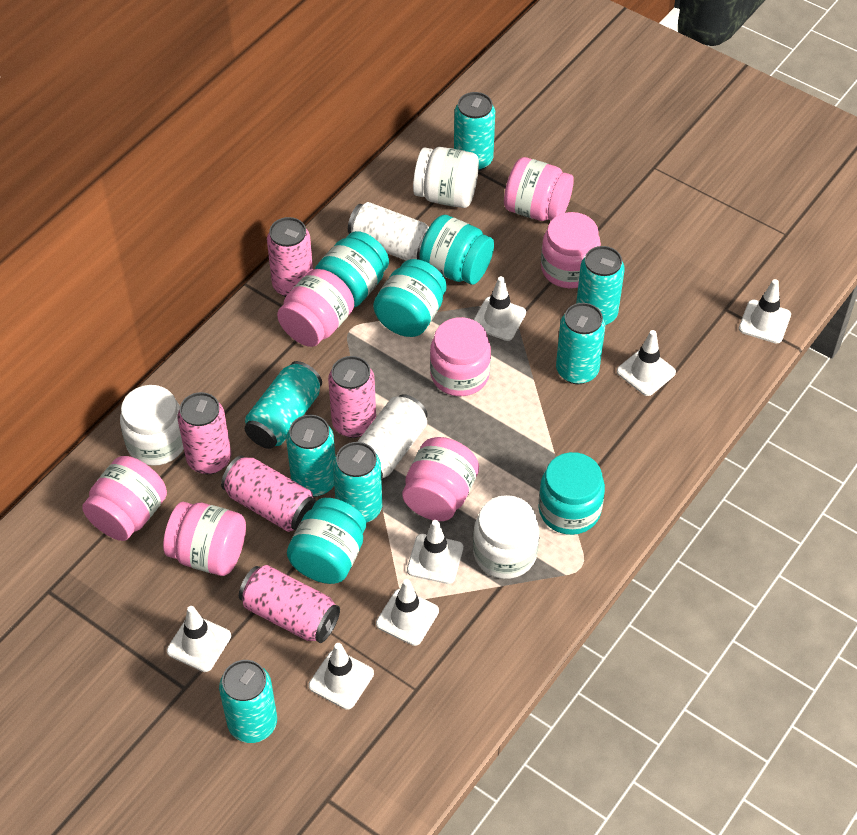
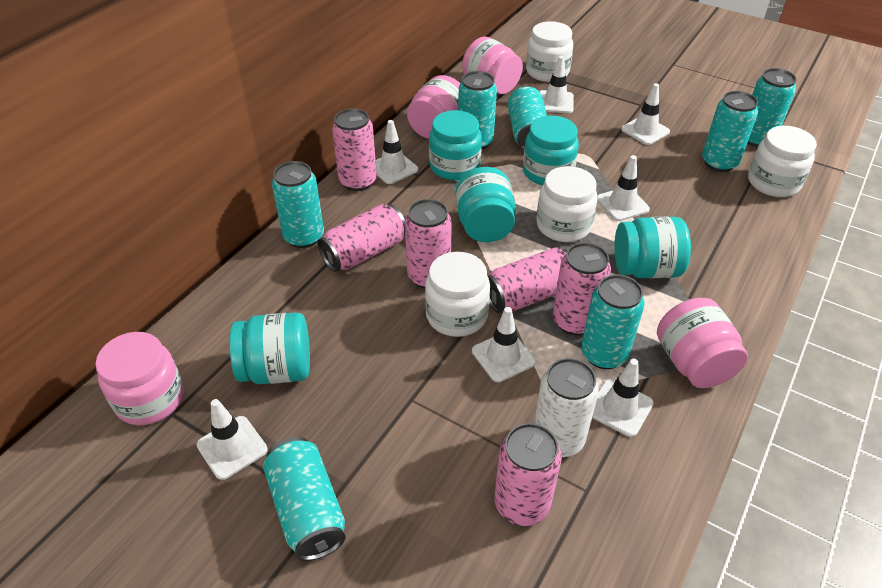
pink can: [177,392,231,474] [221,455,316,532] [239,565,340,643] [267,217,313,297] [328,356,376,438] = 5 -> [318,204,405,272] [332,108,377,191] [405,199,452,289] [488,247,567,313] [494,423,562,526] [553,242,611,335] = 6
pink jar: [82,456,167,541] [163,502,246,576] [277,269,354,347] [402,437,479,521] [430,317,491,396] [504,157,574,221] [541,212,601,288] = 7 -> [95,332,184,425] [407,75,460,139] [462,36,523,94] [657,298,748,388] = 4
white can: [348,202,429,261] [357,394,427,479] = 2 -> [534,358,599,457] = 1
white jar: [120,385,184,466] [413,147,479,208] [473,495,540,579] = 3 -> [425,252,490,337] [526,21,573,82] [536,166,598,242] [748,126,817,197] = 4

